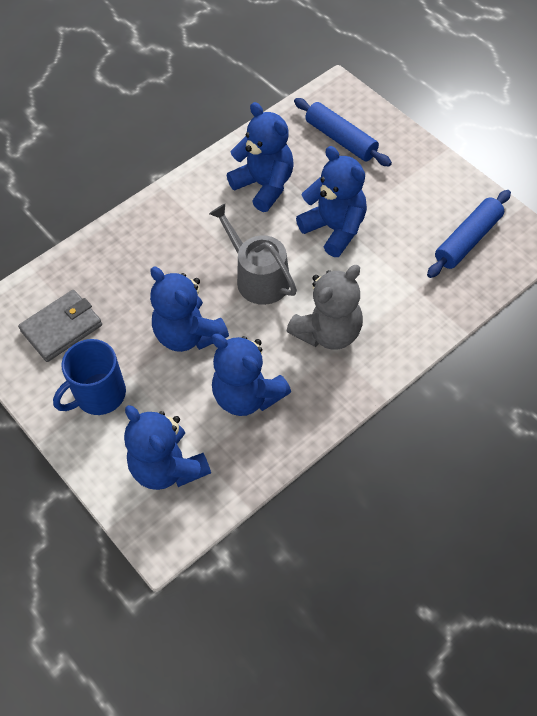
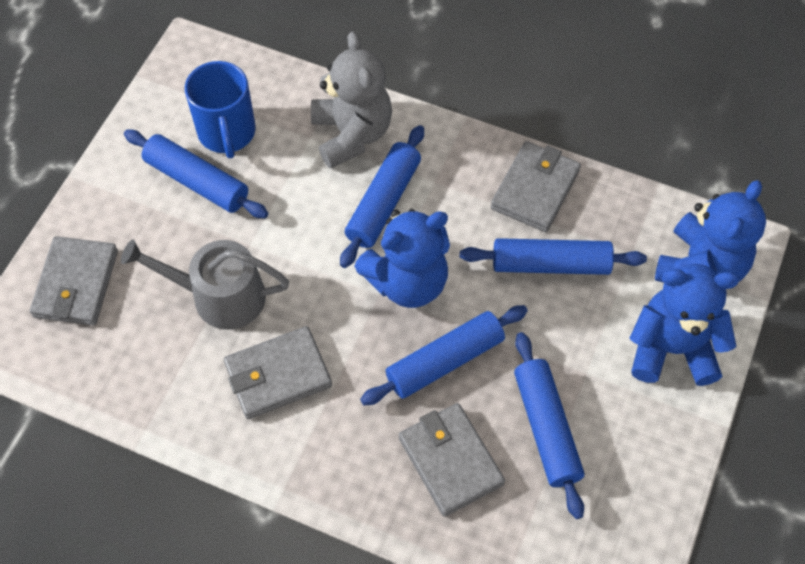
blue rolling pin: [294,98,392,167] [427,190,511,278] = 2 -> [124,130,268,218] [340,125,424,268] [360,305,528,405] [460,238,647,275] [514,332,584,519] = 5
blue teddy bear: [124,405,211,490] [150,267,229,352] [212,334,291,416] [227,102,294,212] [296,146,367,257] = 5 -> [354,209,450,308] [630,264,739,386] [655,180,766,283] = 3
grey wallet: [18,290,102,362] = 1 -> [30,236,118,325] [224,326,332,419] [399,403,505,517] [491,141,581,232] = 4

